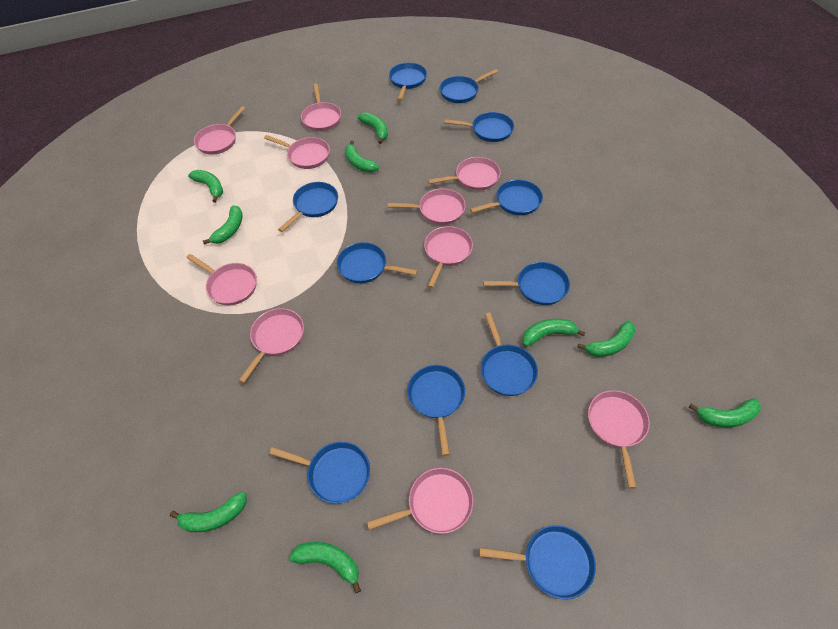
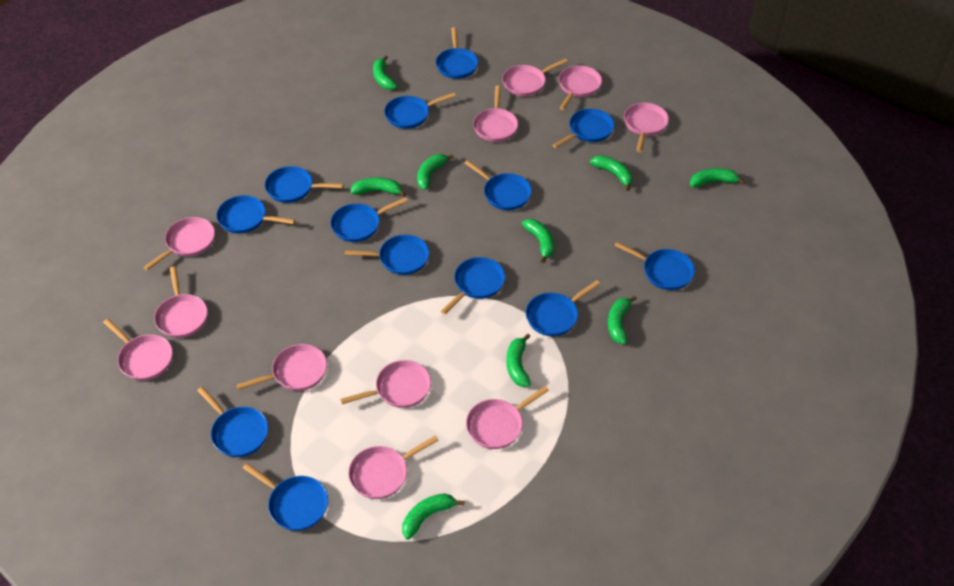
blue pan: [269,442,370,504] [278,182,338,232] [337,242,418,283] [389,63,427,101] [407,365,465,456] [440,69,498,103] [444,112,514,142] [470,180,543,215] [479,525,596,599] [481,313,538,396] [483,262,570,305] = 11 -> [197,387,268,457] [216,195,295,233] [243,463,328,531] [265,166,344,203] [331,197,408,242] [345,235,429,275] [384,93,456,129] [436,27,478,79] [441,257,505,314] [465,160,532,210] [526,280,600,336] [552,109,615,148] [614,242,695,290] = 13
pink pan: [187,254,257,305] [194,106,245,155] [238,308,304,383] [264,135,330,169] [301,84,341,131] [367,468,474,534] [388,188,466,225] [424,226,473,288] [428,157,501,191] [588,390,650,489] = 10 -> [103,319,173,381] [143,217,215,271] [154,266,208,338] [237,344,327,391] [340,360,431,408] [348,435,439,499] [466,386,549,449] [473,86,518,142] [502,58,568,96] [559,65,602,110] [624,102,669,152] = 11

